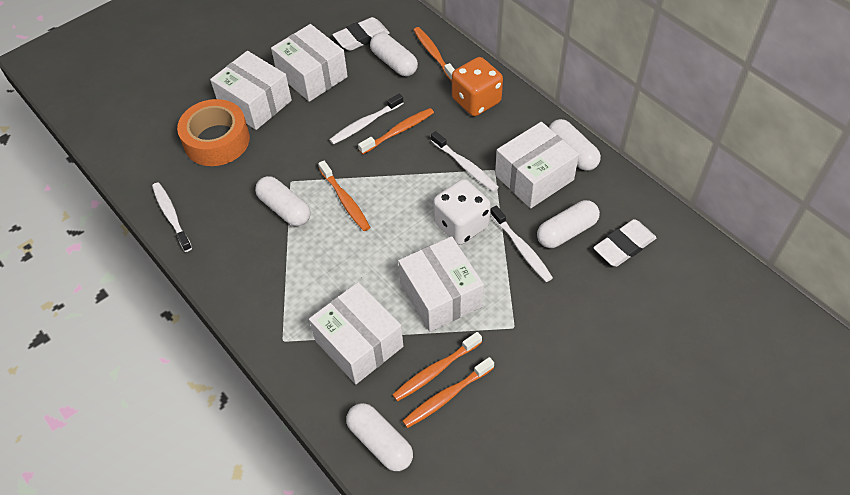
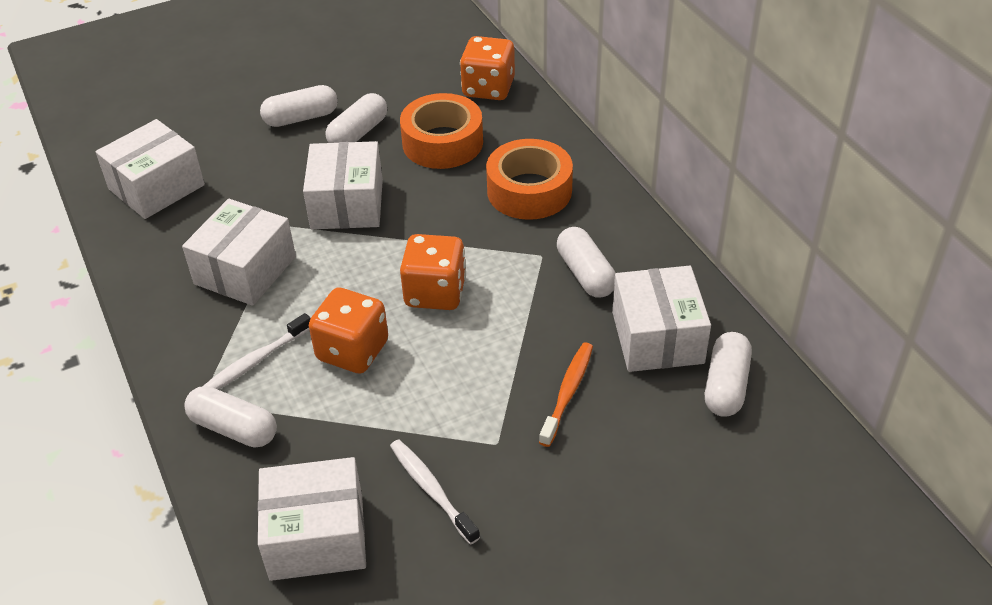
orange dice: [452,57,503,116] = 1 -> [309,287,388,374] [400,234,466,310] [460,36,515,100] = 3
orange tape: [177,99,250,166] = 1 -> [400,93,483,169] [486,139,573,220] = 2
orange toothbrush: [318,161,370,231] [358,108,434,154] [392,332,482,402] [403,357,494,428] [414,27,455,81] = 5 -> [539,343,593,447] = 1
white dice: [433,179,491,245] = 1 -> none = 0
white eraser: [332,17,390,51] [593,219,657,267] = 2 -> none = 0
white toothbrush: [152,182,192,252] [329,93,404,145] [431,131,499,192] [490,205,553,282] = 4 -> [203,313,311,390] [390,440,480,545] = 2

